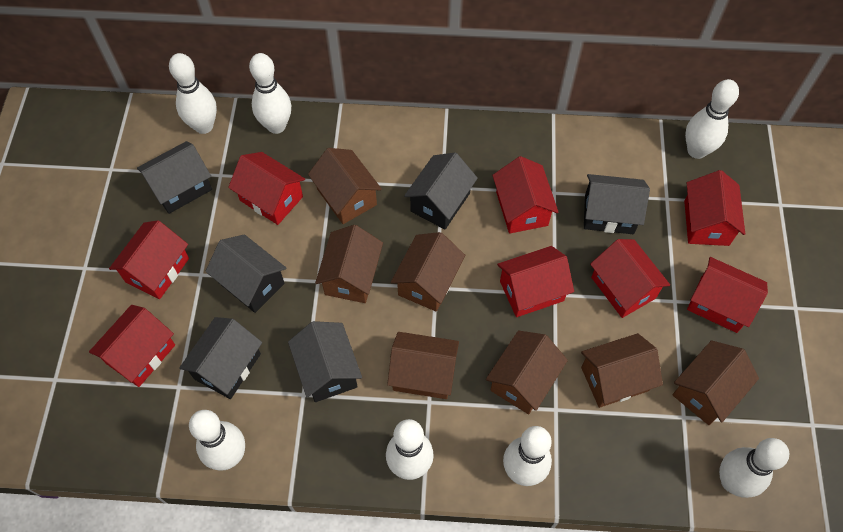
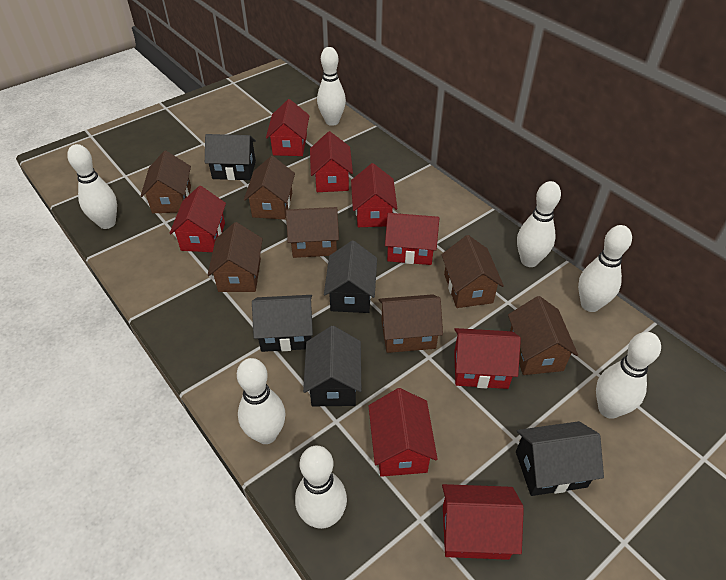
black house: [137,141,212,214] [179,317,262,399] [205,234,286,313] [288,321,362,402] [404,153,478,229] [584,174,650,234] = 6 -> [205,134,256,180] [252,295,313,352] [303,326,361,406] [324,241,377,313] [516,421,604,496] = 5

